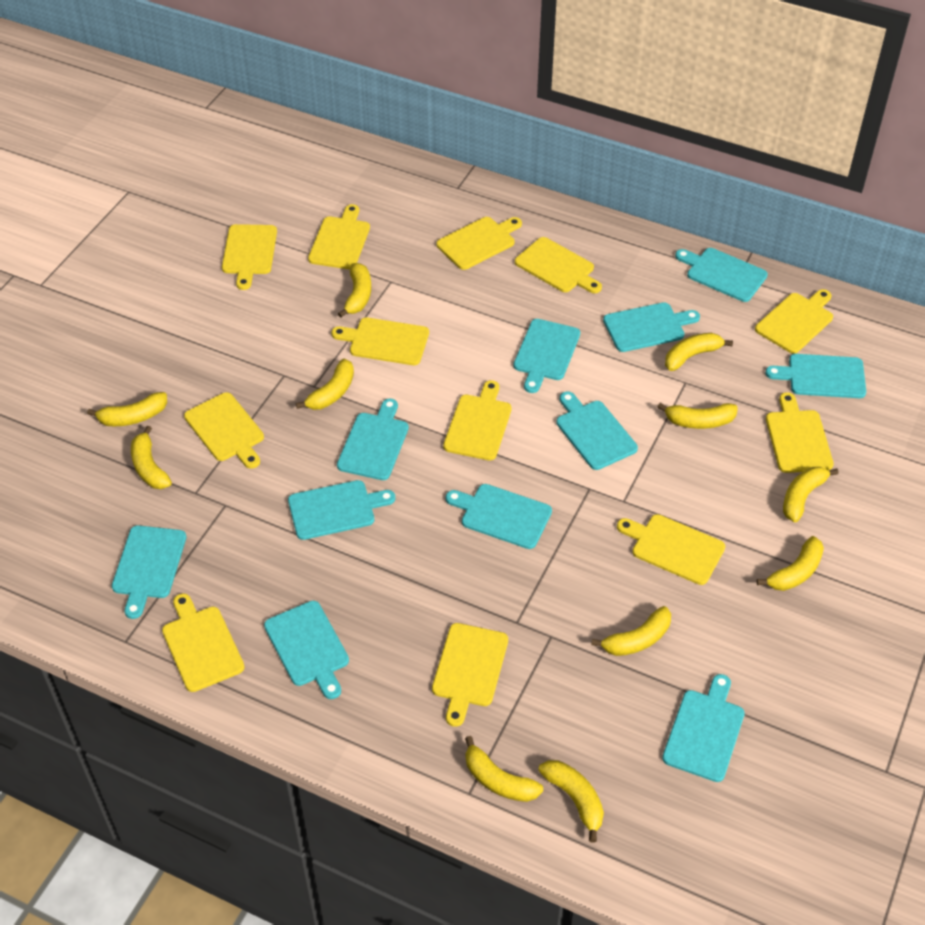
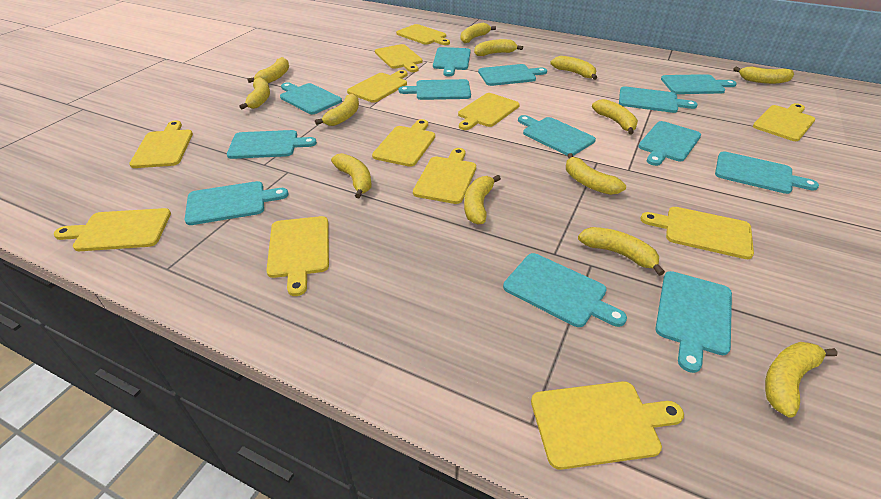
turquoise cutting board: [112,525,186,619] [264,601,349,699] [288,480,395,540] [337,399,409,480] [446,484,552,549] [513,319,580,393] [556,391,638,470] [603,302,700,352] [662,674,745,782] [675,248,768,302] [765,354,866,398] = 11 -> [185,181,288,225] [227,130,317,159] [280,82,342,114] [399,79,471,100] [433,47,471,76] [478,64,547,86] [503,253,627,327] [518,115,596,156] [619,86,698,113] [638,121,701,166] [655,271,732,373] [661,74,737,94] [715,151,819,194] = 13
yellow banana: [87,392,167,426] [131,426,172,489] [296,358,354,410] [338,263,371,318] [465,736,543,802] [538,760,604,843] [591,606,671,656] [657,403,738,429] [665,333,733,371] [757,536,824,591] [783,467,839,522] = 11 -> [239,77,270,110] [247,57,289,83] [315,94,359,126] [331,153,371,198] [461,23,496,43] [464,175,501,225] [474,39,523,56] [550,56,597,80] [566,153,626,195] [578,227,665,276] [592,99,638,134] [733,66,794,84] [765,342,838,418] = 13

